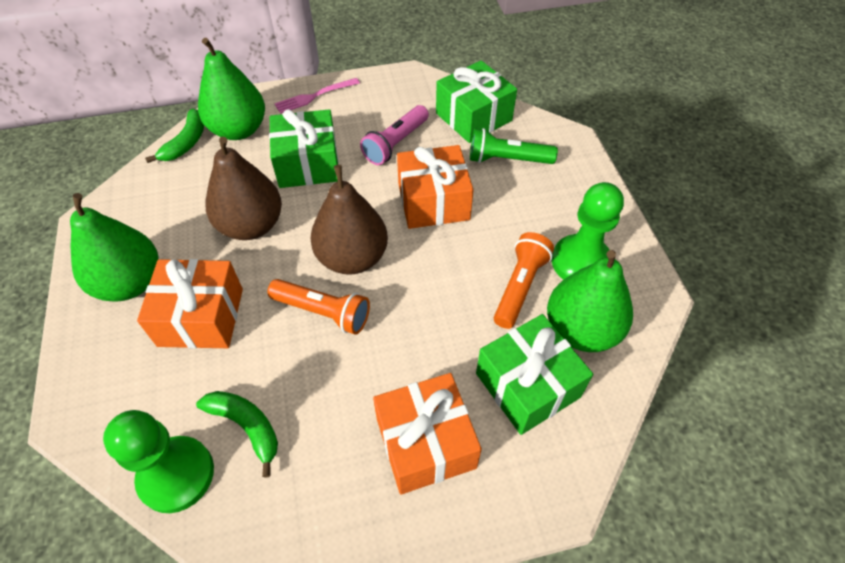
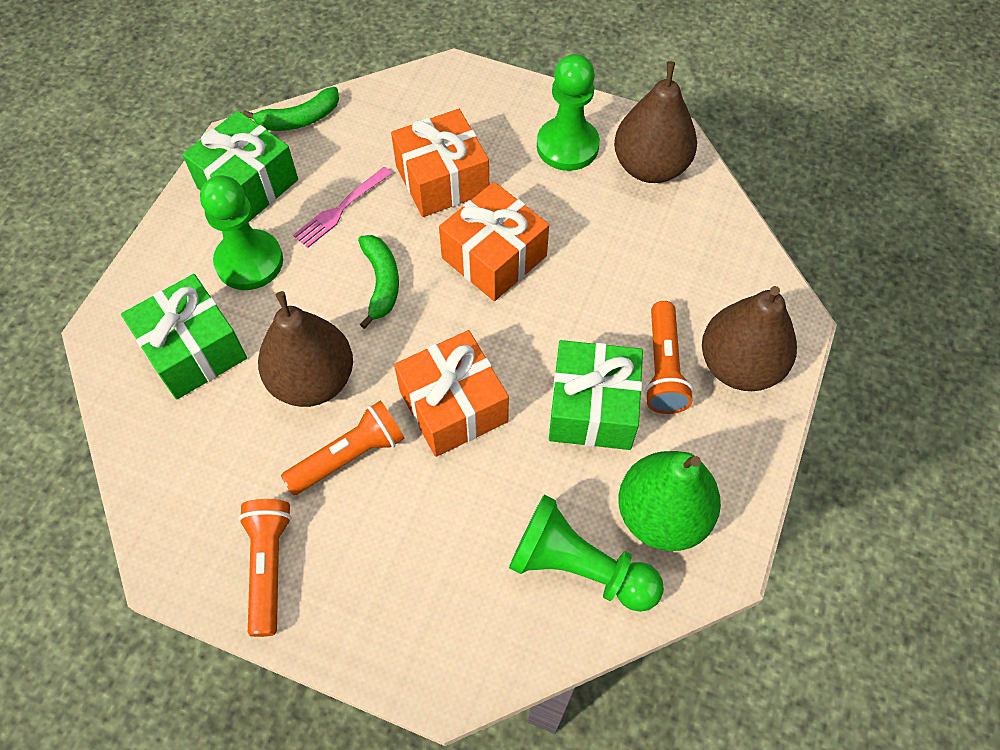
brown pear: [206,137,282,240] [310,165,388,275] = 2 -> [258,291,353,407] [614,61,697,183] [702,286,797,391] = 3
green flashlight: [470,128,558,164] = 1 -> none = 0
green pawn: [103,410,214,513] [552,182,624,280] = 2 -> [200,175,283,290] [509,494,664,612] [537,54,600,171] = 3
green pear: [70,193,159,302] [198,38,265,140] [547,250,633,352] = 3 -> [619,451,721,551] = 1
orange flashlight: [267,279,370,335] [494,232,554,329] = 2 -> [238,499,292,637] [281,400,404,495] [645,301,694,414] = 3
pink flashlight: [360,105,429,165] = 1 -> none = 0

